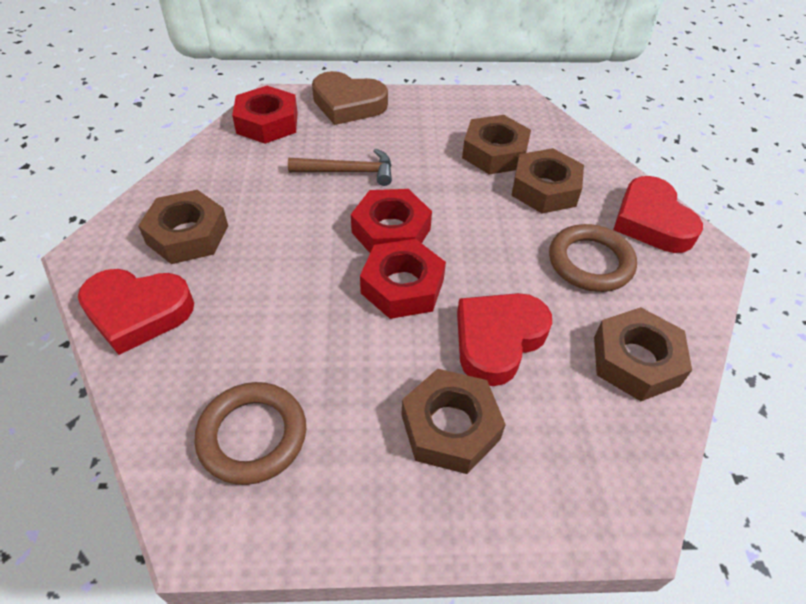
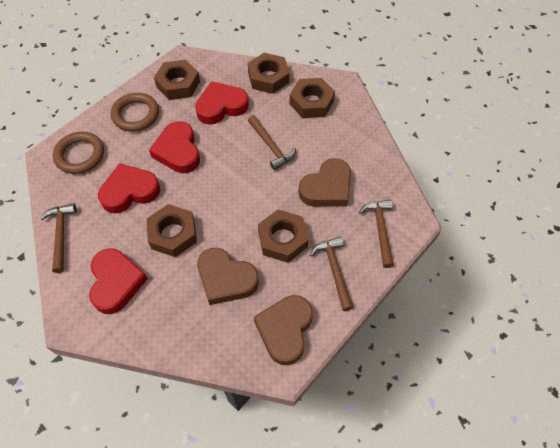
brown hammer: [288,148,392,186] = 1 -> [40,203,77,273] [248,115,296,170] [310,237,354,311] [359,200,394,268] = 4
brown heart: [312,71,388,125] = 1 -> [197,248,259,305] [254,295,313,365] [298,158,351,207] = 3
red heart: [78,269,194,355] [457,293,552,386] [613,176,703,253] = 3 -> [89,248,148,314] [98,163,160,213] [149,121,200,173] [195,81,249,125] = 4
red nut: [232,86,298,144] [351,189,432,253] [360,239,446,319] = 3 -> none = 0

